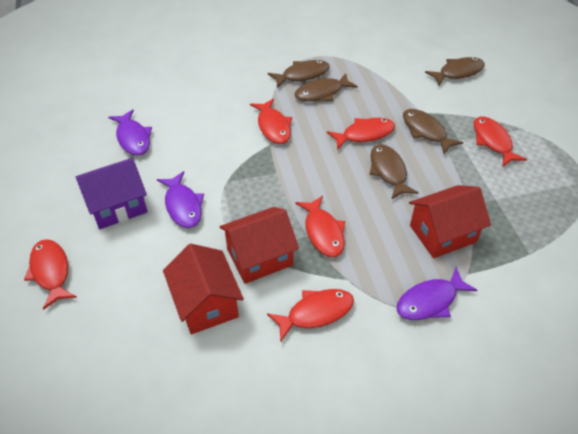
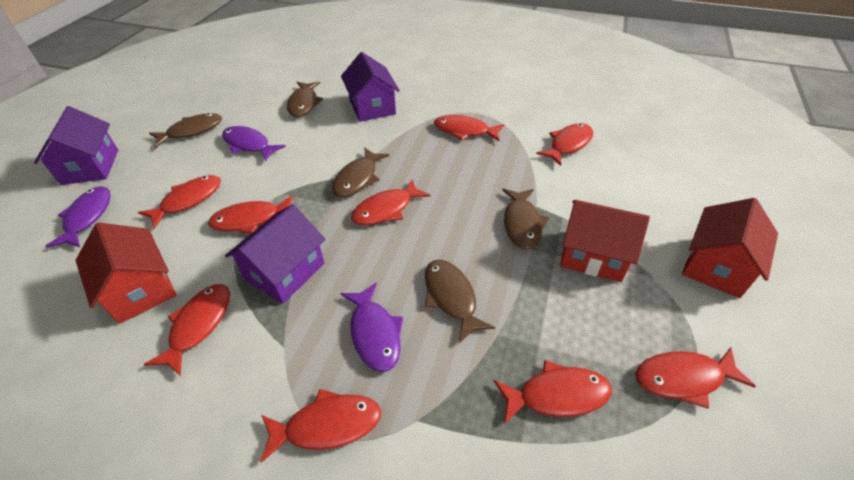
purple house: [76,158,147,229] = 1 -> [34,106,118,185] [225,204,325,304] [341,52,400,122] = 3
red fish: [24,239,77,310] [250,98,292,144] [267,289,354,342] [295,196,345,257] [327,118,395,150] [474,117,527,166] = 6 -> [138,175,221,229] [144,284,230,377] [208,195,293,234] [260,389,381,463] [351,179,430,225] [434,115,504,141] [494,360,612,424] [536,123,593,166] [635,347,756,409] = 9

